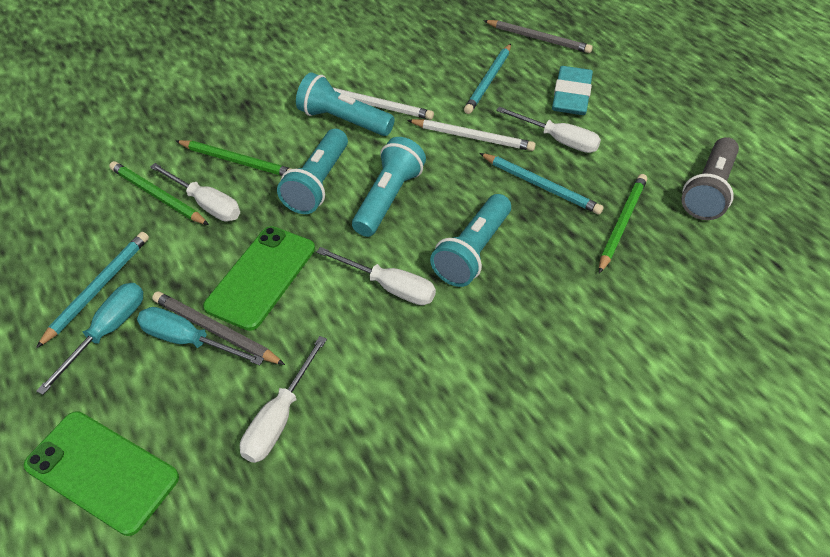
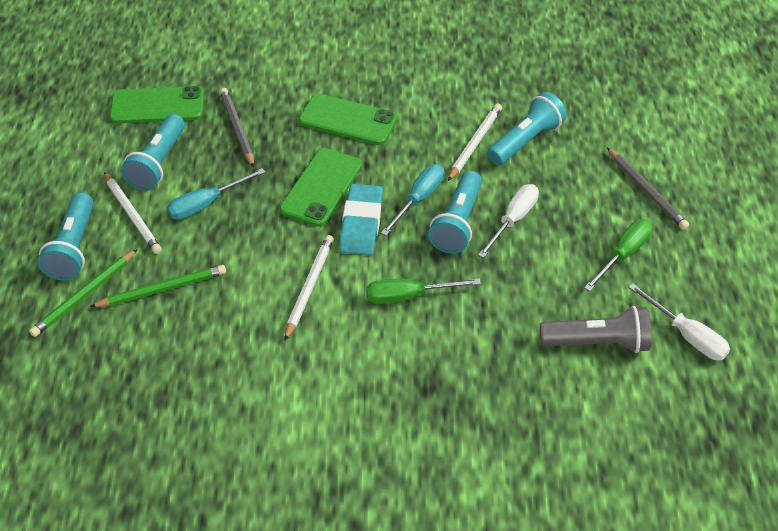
green pencil: [109,161,209,225] [176,140,291,176] [599,174,647,273] = 3 -> [29,249,138,337] [90,265,226,307] = 2
green phone: [24,411,179,536] [203,226,315,331] = 2 -> [109,86,204,123] [280,148,362,227] [299,93,397,145] = 3
green screwdriver: none = 0 -> [366,278,481,304] [584,219,652,291] = 2
turquoise pencil: [36,232,149,348] [464,44,511,114] [479,153,604,215] = 3 -> none = 0
white pencil: [333,88,434,120] [407,119,536,151] = 2 -> [104,172,162,254] [284,235,334,341] [448,104,502,181] = 3
white screwdriver: [150,163,240,221] [240,336,327,463] [316,247,436,305] [496,107,601,153] = 4 -> [478,184,539,258] [629,284,730,360] = 2

